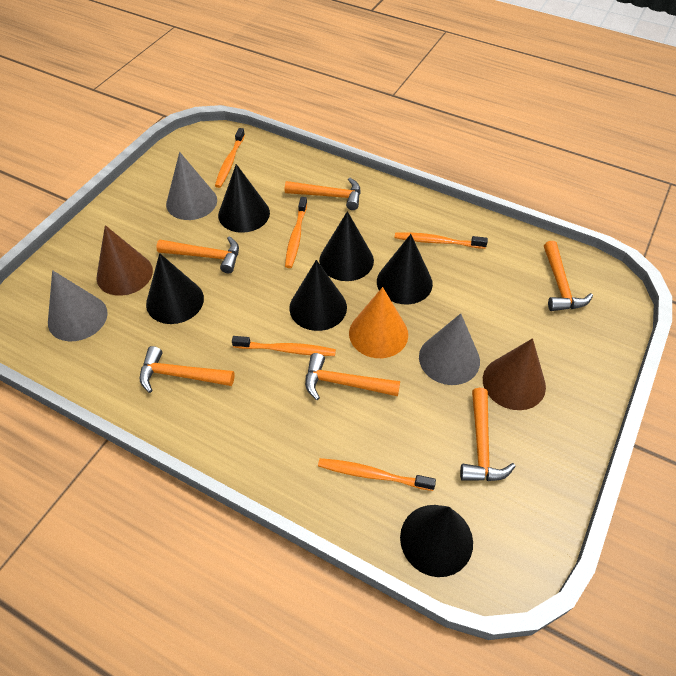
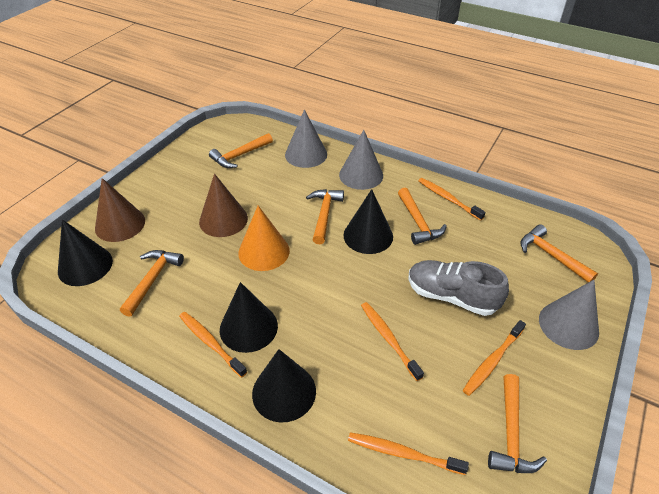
black cone: [146,253,204,324] [218,164,270,233] [289,260,347,331] [319,211,374,281] [377,234,433,304] [400,505,473,577] = 6 -> [58,219,113,286] [220,282,278,353] [252,349,316,423] [343,189,393,254] = 4
grey shoe: none = 0 -> [408,260,509,316] = 1

